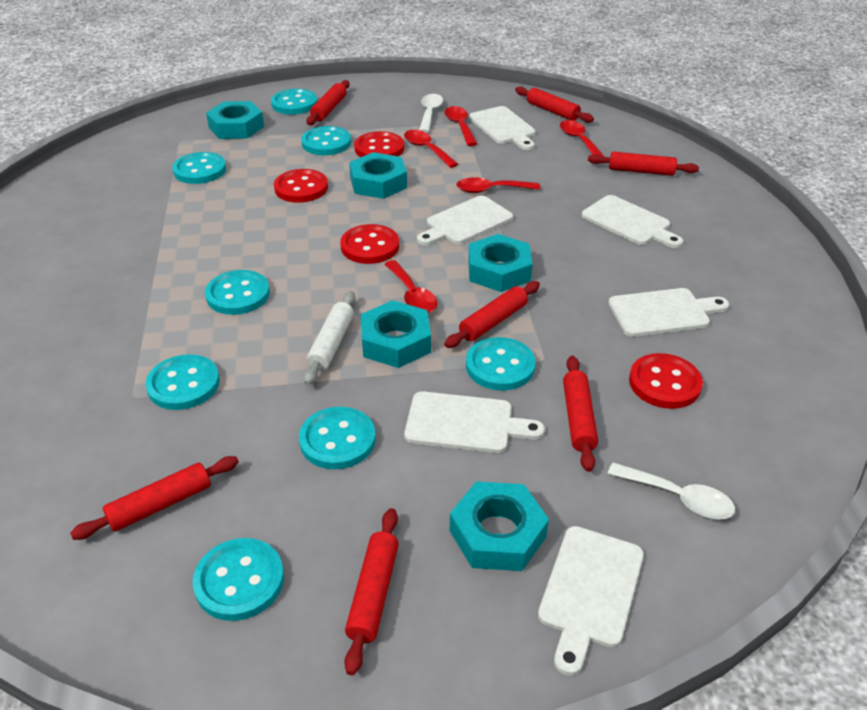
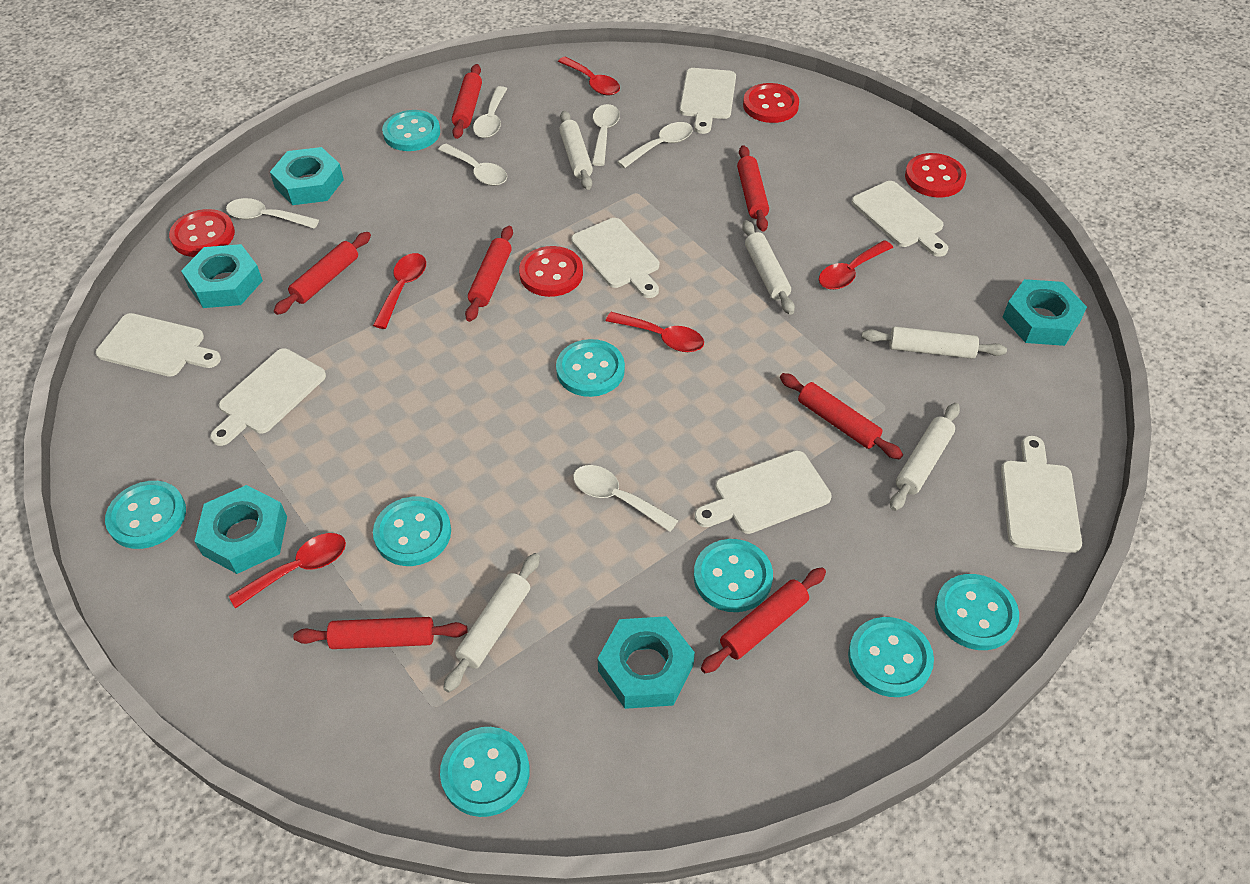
white cutting board: [404,391,545,453] [417,196,513,246] [469,106,536,150] [538,526,644,676] [582,195,683,248] [608,288,729,337] = 6 -> [95,313,221,377] [210,348,326,446] [571,218,659,298] [680,68,736,134] [694,451,832,534] [852,181,949,257] [1001,436,1082,553] = 7
white rolling pin: [303,291,356,385] = 1 -> [443,553,540,692] [559,111,593,190] [742,220,795,315] [862,326,1007,359] [890,403,960,511] = 5
white spoon: [419,94,443,132] [608,462,735,519] = 2 -> [226,198,319,229] [438,144,507,186] [473,86,507,138] [573,465,679,532] [592,104,620,166] [617,122,693,168] = 6

